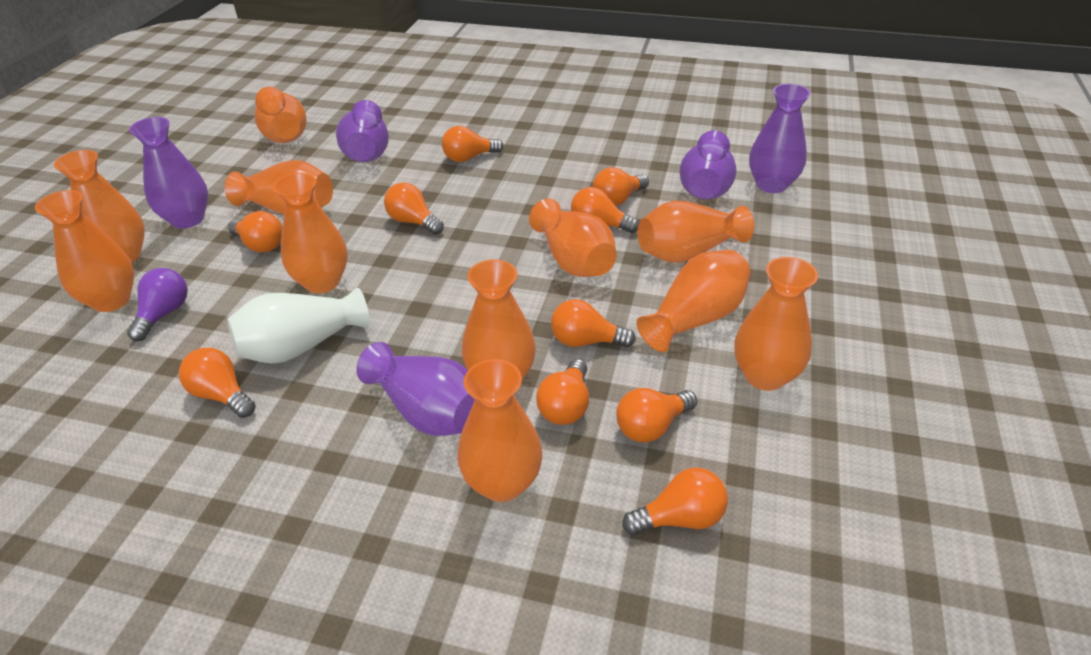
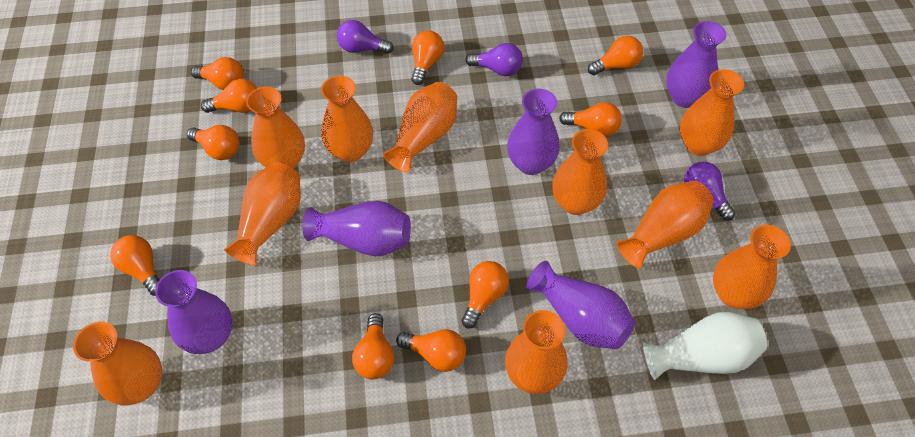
orange vase: [35,190,134,312] [54,150,145,262] [225,160,333,215] [255,87,307,143] [273,173,348,293] [457,359,542,502] [462,259,536,379] [529,198,617,277] [636,250,751,352] [637,200,754,263] [734,257,818,391] = 11 -> [73,322,162,405] [224,162,301,265] [246,87,305,169] [321,76,373,162] [383,82,457,173] [505,310,568,394] [552,129,608,215] [617,181,714,268] [680,69,744,156] [713,225,791,309] = 10
purple light bulb: [127,268,188,341] = 1 -> [337,20,394,54] [466,43,523,76] [684,162,735,221] = 3

